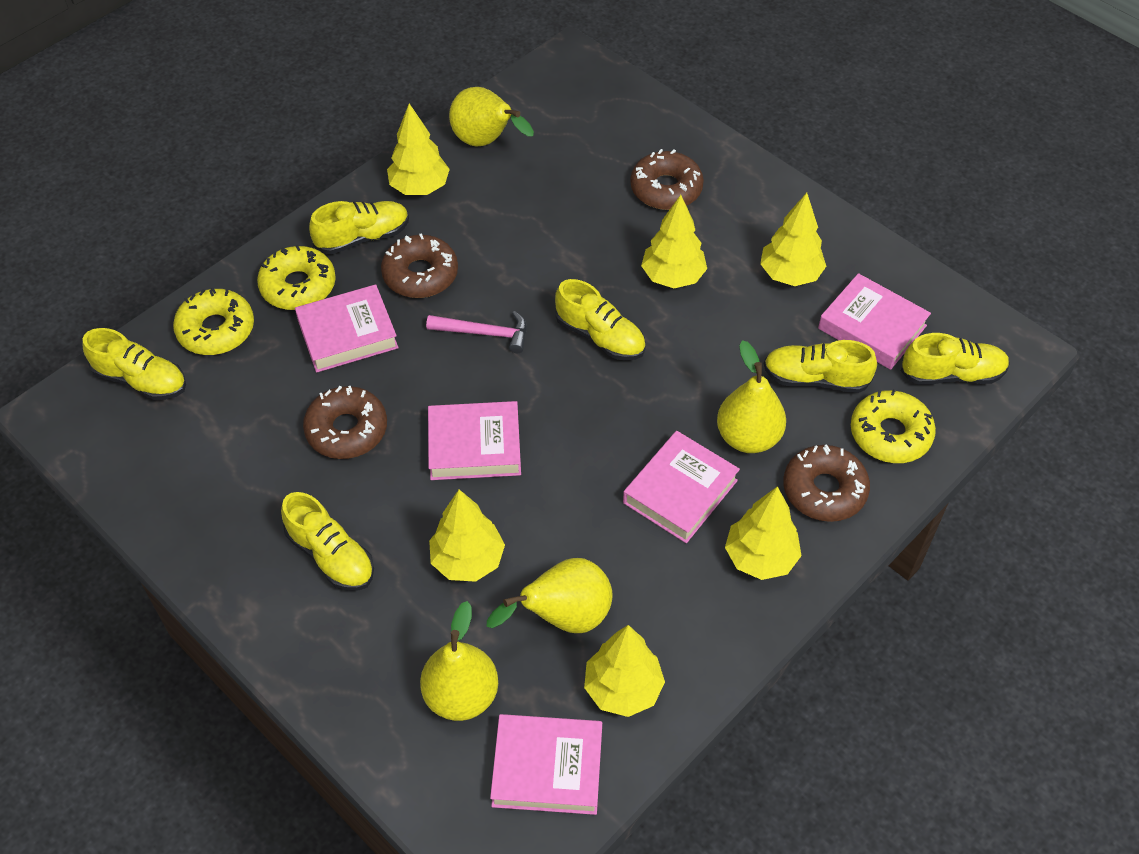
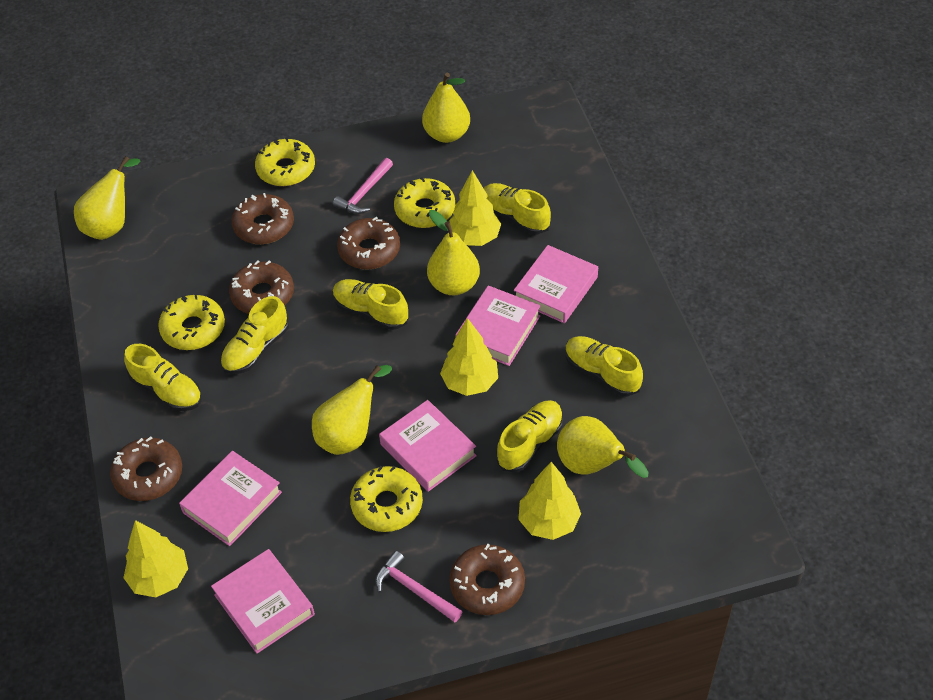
brown donut: [303,386,387,459] [381,233,458,298] [630,149,704,210] [783,444,870,522] = 4 -> [110,436,182,501] [229,260,294,314] [232,193,294,244] [337,217,400,270] [449,544,525,615] = 5
pink hammer: [426,311,527,353] = 1 -> [333,158,393,214] [375,551,463,622] = 2
yellow donut: [173,288,254,355] [257,245,336,310] [851,389,936,463] = 3 -> [158,294,225,350] [255,138,315,186] [350,466,423,532] [394,177,455,228] = 4
yellow pear: [420,601,498,721] [449,87,534,147] [487,558,613,633] [717,340,786,453] = 4 -> [74,156,141,240] [312,365,392,455] [422,73,470,143] [427,210,480,295] [557,416,648,478] = 5
yellow tree: [387,103,450,195] [429,489,505,582] [584,625,665,717] [641,195,707,288] [725,486,801,580] [760,193,826,286] = 6 -> [123,520,188,597] [440,318,498,396] [449,170,501,246] [518,462,581,540] = 4

